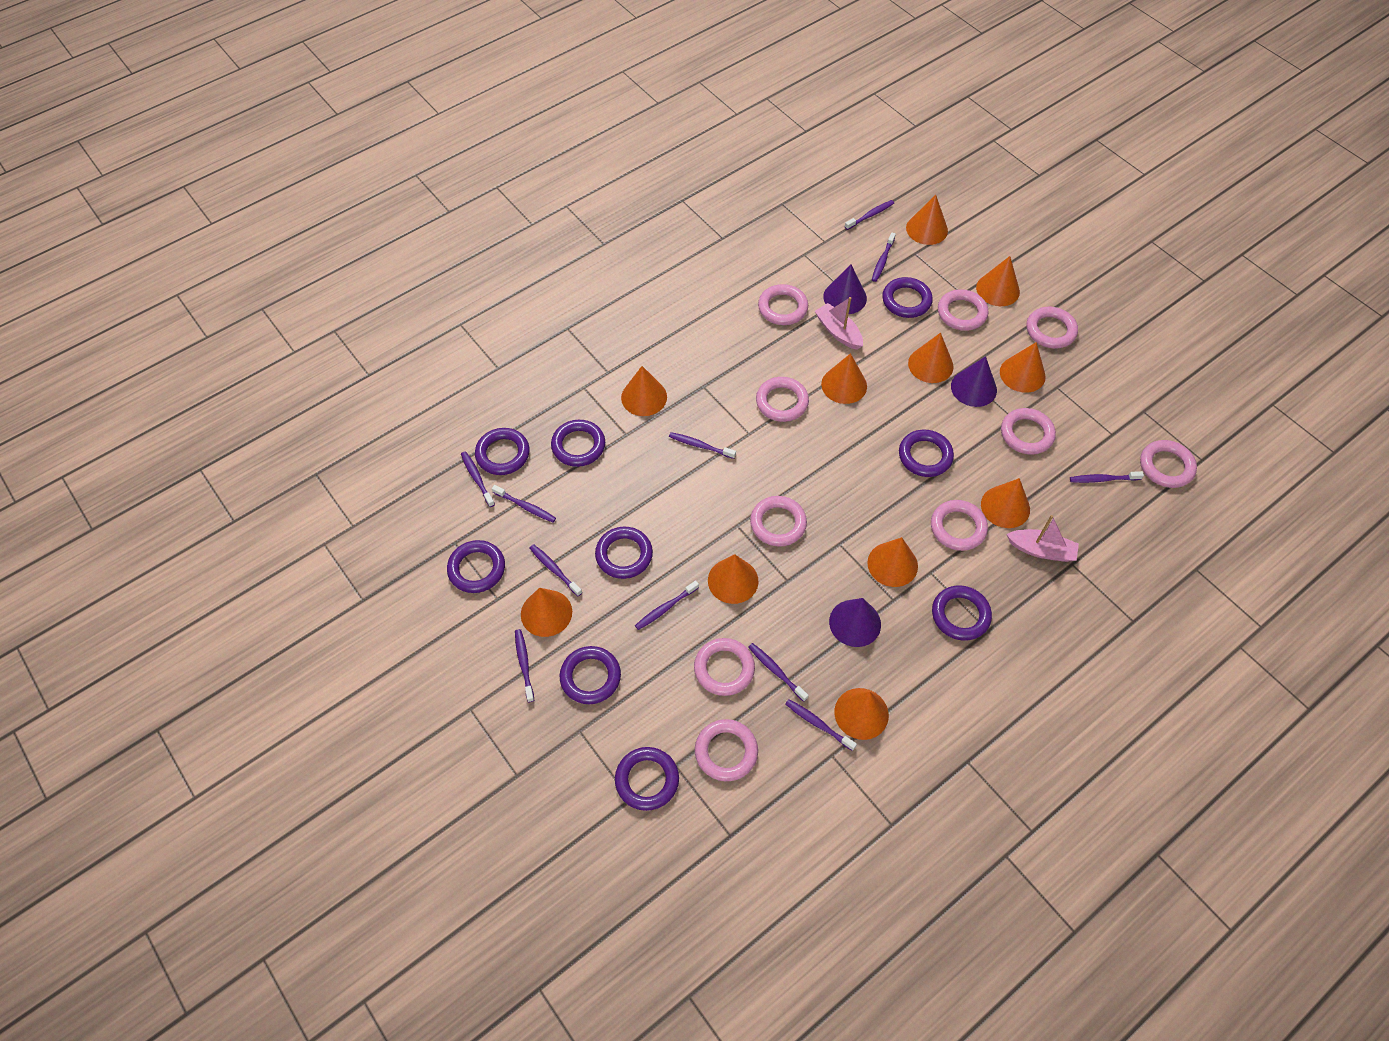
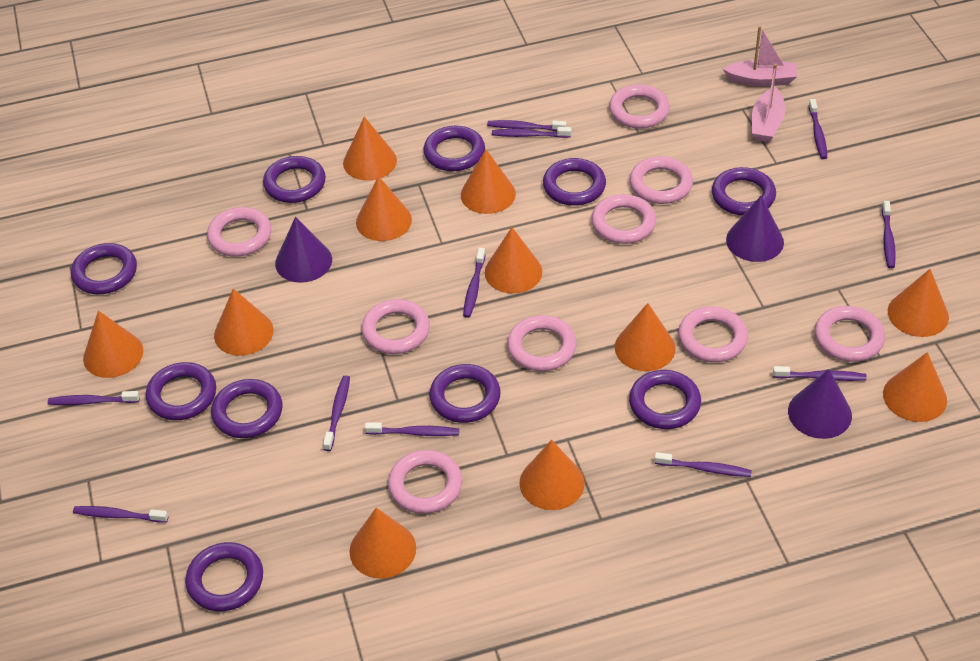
pink ring: [694,638,755,696] [695,719,758,781] [750,496,807,547] [756,377,809,422] [758,284,808,325] [931,500,988,551] [938,289,988,331] [1001,408,1056,455] [1027,307,1078,348] [1140,440,1197,488] = 10 -> [207,207,272,257] [362,299,430,354] [388,450,463,514] [507,315,577,371] [591,194,656,244] [609,84,670,129] [629,156,693,204] [678,307,748,362] [814,306,885,362] = 9
purple ring: [447,540,505,593] [475,428,530,475] [551,420,605,467] [560,646,621,704] [595,527,653,579] [615,747,679,811] [882,277,933,318] [899,430,954,477] [932,585,992,641] = 9 -> [71,243,137,294] [146,362,216,420] [185,542,263,612] [211,379,282,438] [263,156,326,203] [423,126,485,171] [429,364,501,423] [543,158,606,206] [629,370,701,429] [712,167,776,216] = 10

